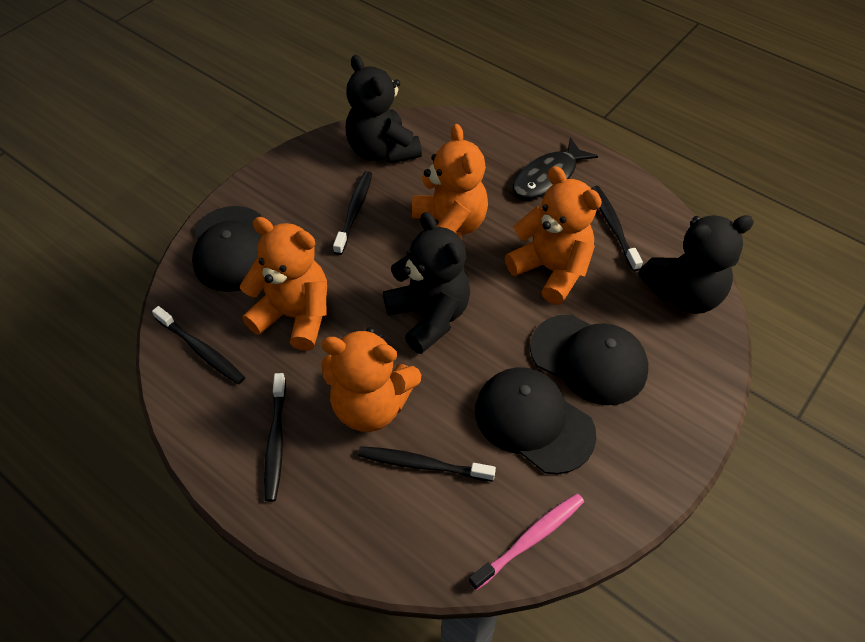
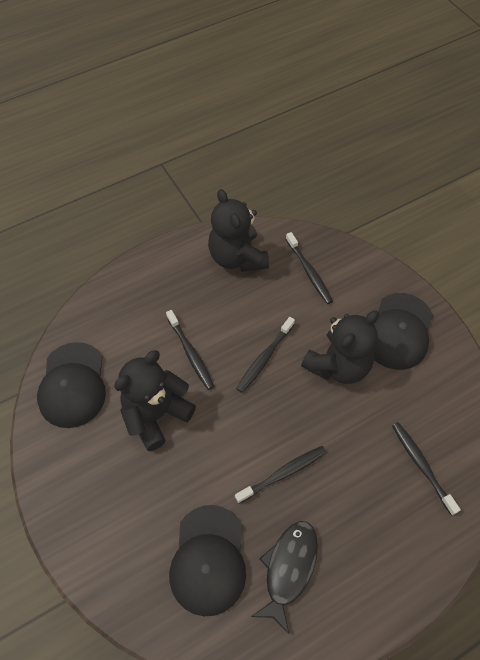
orange teddy bear: [240,217,327,351] [321,327,421,432] [412,124,488,240] [505,166,602,305] = 4 -> none = 0
pink toothbrush: [469,493,584,591] = 1 -> none = 0

